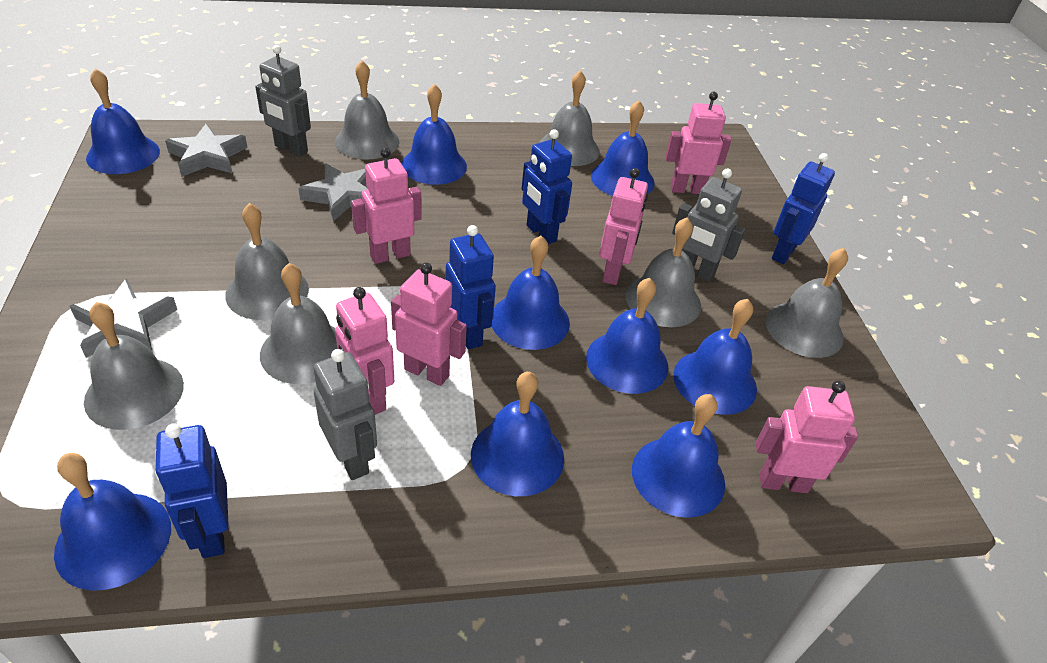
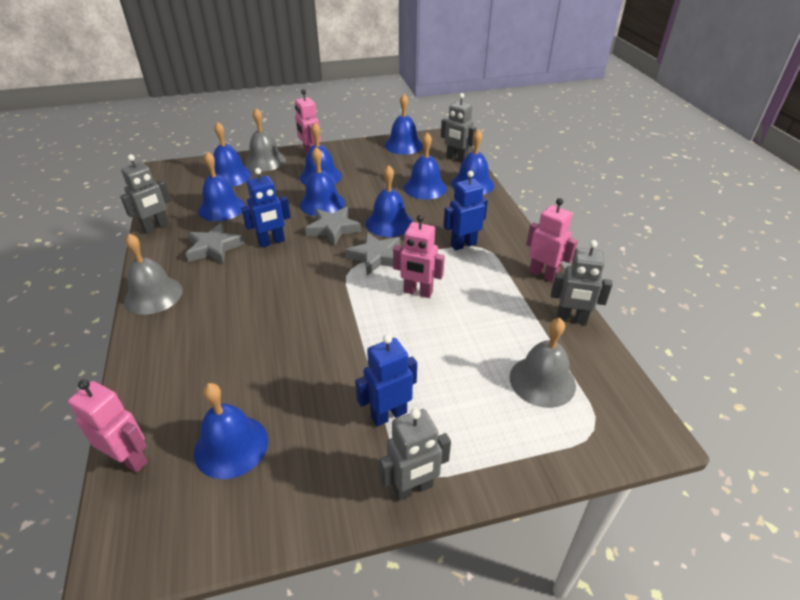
blue robot: [155,423,229,558] [445,225,496,349] [522,129,572,244] [772,153,835,264] = 4 -> [241,168,291,248] [355,334,417,427] [443,171,488,251] = 3
grey bell: [84,302,184,430] [225,203,309,320] [260,263,337,384] [335,60,399,160] [539,70,600,166] [625,217,701,327] [766,248,848,358] = 7 -> [124,234,183,314] [245,108,286,171] [510,318,576,408] = 3
grey robot: [255,45,311,157] [314,349,377,480] [672,169,745,282] = 3 -> [120,155,171,234] [379,408,451,501] [441,93,476,163] [551,240,612,325] = 4
pink robot: [335,287,394,415] [351,148,422,264] [391,263,467,386] [599,168,648,285] [665,92,731,194] [755,380,858,493] = 6 -> [68,379,148,473] [295,89,321,154] [393,215,445,298] [526,198,578,282] = 4

